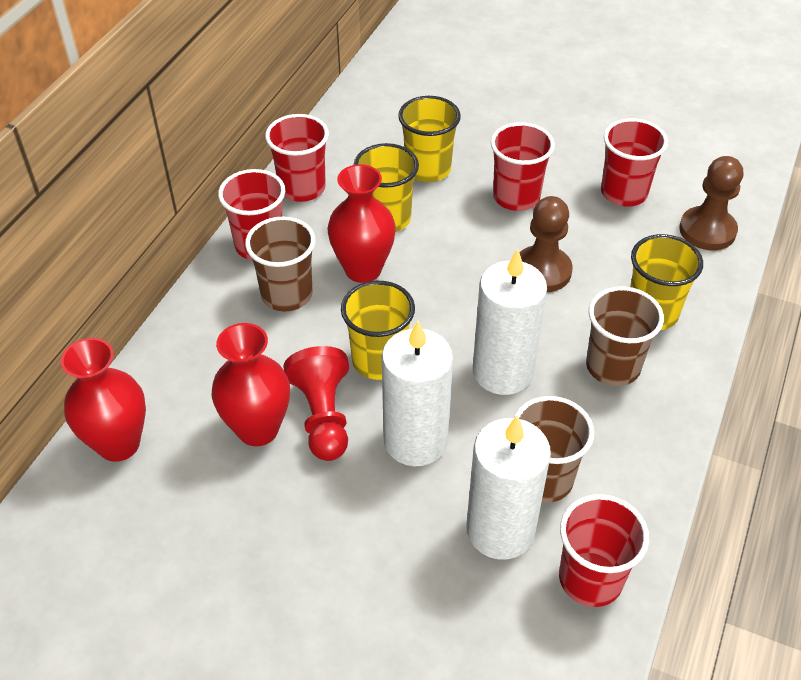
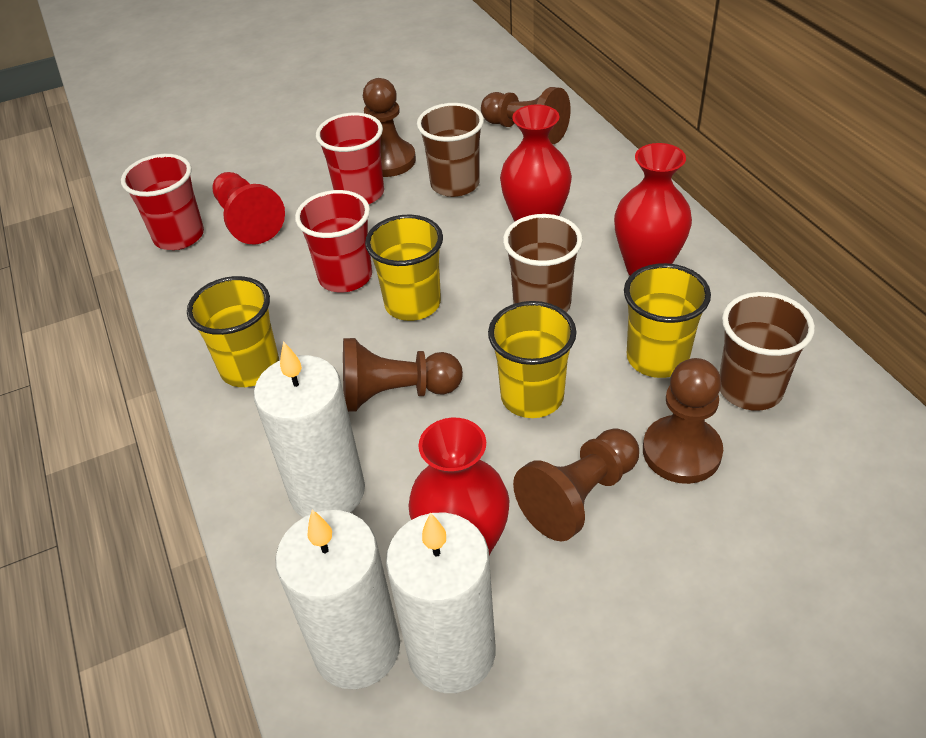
brown pawn: [519,196,573,292] [679,156,743,250] = 2 -> [343,338,463,412] [363,78,416,177] [481,87,570,144] [513,428,639,541] [643,358,723,484] = 5
red cup: [218,169,285,260] [265,114,329,202] [491,122,555,211] [559,494,649,607] [601,118,668,206] = 5 -> [121,154,204,250] [295,190,372,293] [316,112,384,204] = 3

